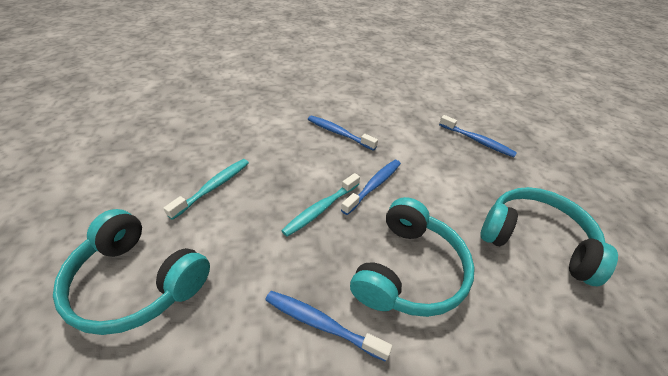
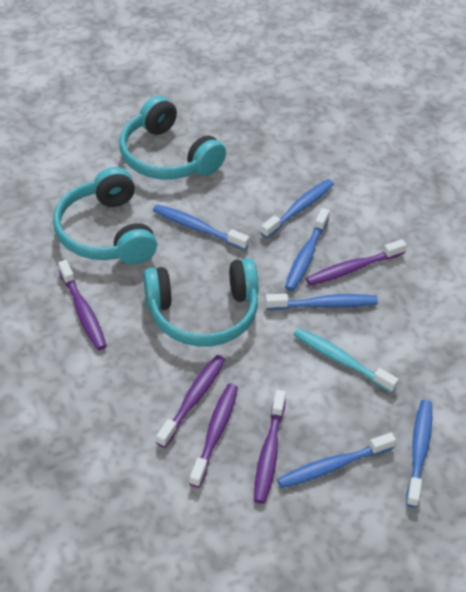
blue toothbrush: [265,291,392,362] [308,115,378,151] [341,160,401,215] [439,115,517,157] = 4 -> [153,204,249,250] [261,179,334,238] [265,293,378,310] [277,432,396,488] [285,208,330,291] [406,400,432,508] = 6
purple toothbrush: none = 0 -> [58,260,107,350] [156,355,225,448] [189,384,238,488] [254,390,286,504] [306,239,406,286] = 5
turquoise toothbrush: [164,159,249,220] [281,173,360,237] = 2 -> [293,328,399,393] = 1

